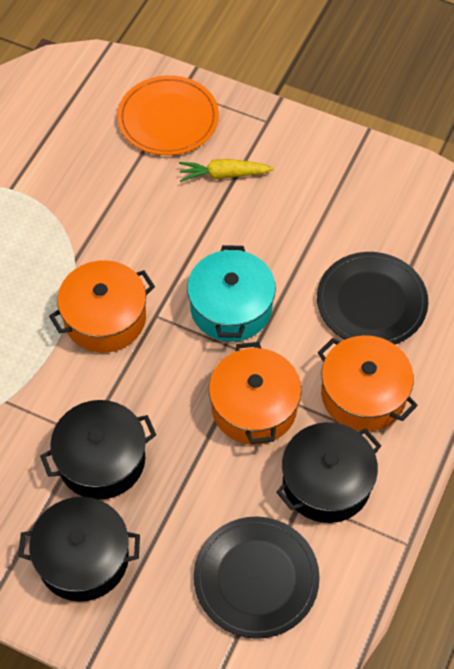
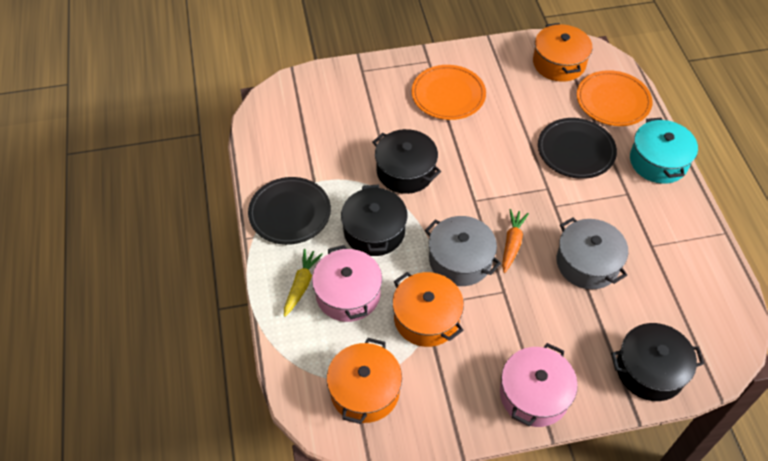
grey pot: none = 0 -> [425,216,501,286] [557,218,628,289] = 2
orange carrot: none = 0 -> [502,209,529,273] = 1
orange plate: [117,75,219,155] = 1 -> [412,65,486,120] [577,70,653,126] = 2
pink pot: none = 0 -> [312,245,382,322] [500,343,578,427] = 2

